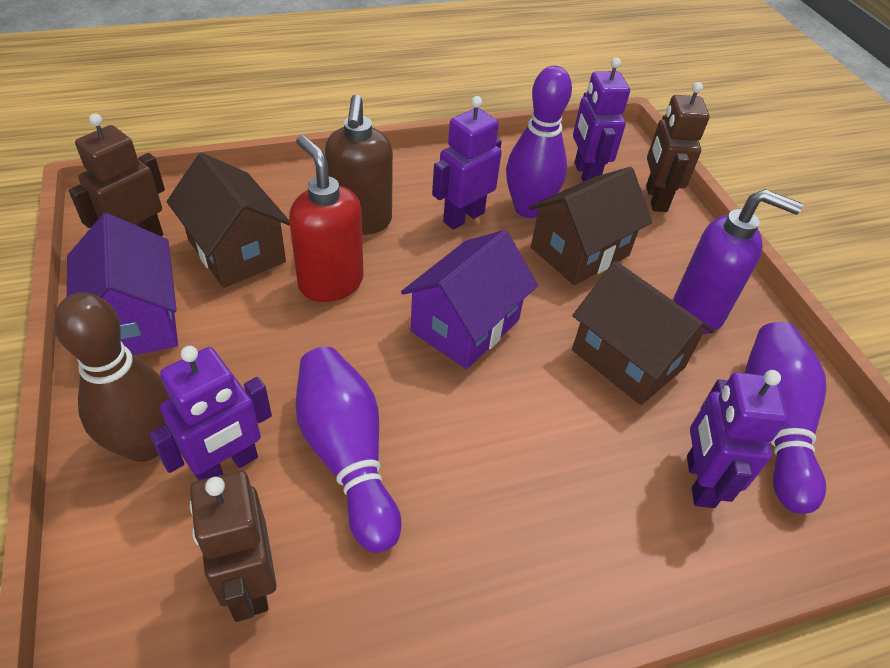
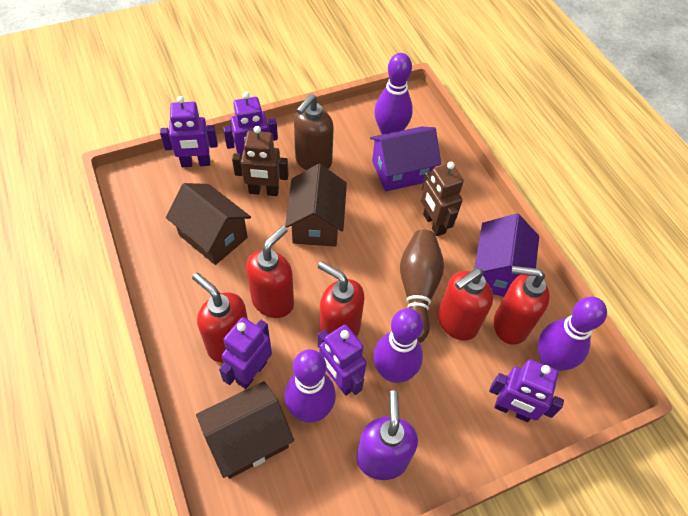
brown robot: [69,113,165,236] [190,471,277,622] [646,82,710,212] = 3 -> [232,126,289,196] [421,162,464,236] = 2
purple bowling pin: [296,347,401,553] [506,66,572,218] [745,322,826,514] = 3 -> [285,349,336,423] [373,308,423,383] [374,53,413,134] [538,297,607,371] = 4
purple robot: [149,346,272,480] [432,96,502,230] [573,57,630,182] [687,370,788,508] = 4 -> [160,96,218,167] [219,317,272,389] [223,92,278,157] [318,324,367,395] [489,359,564,422] = 5
red soap dispenser: [289,135,364,302] = 1 -> [192,273,248,362] [246,226,294,318] [318,261,365,337] [438,268,493,341] [494,266,550,345] = 5

